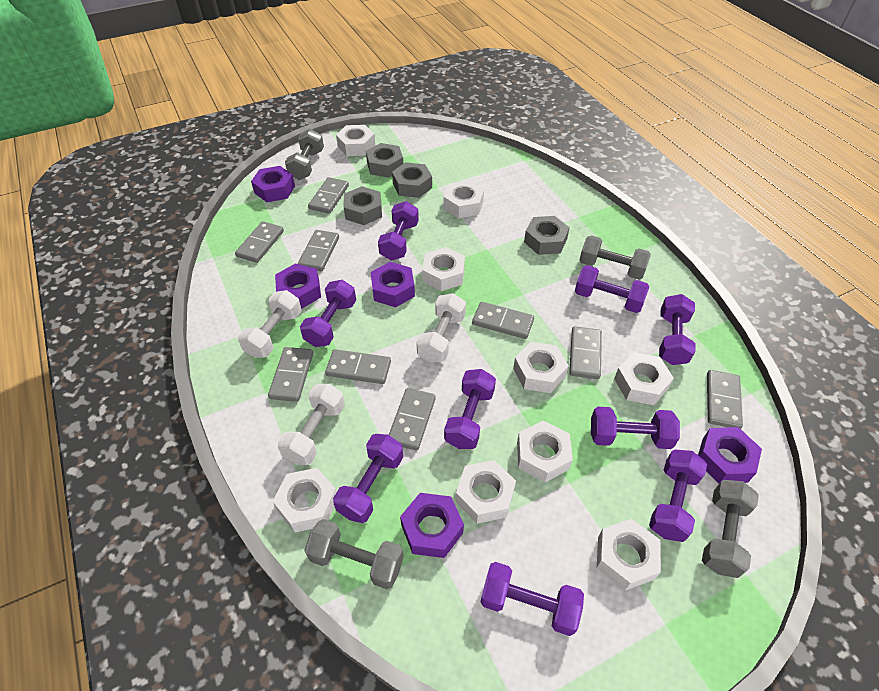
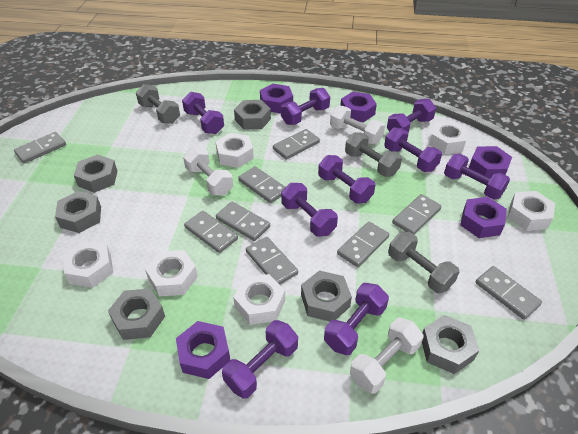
grey dumbbell: [285,129,324,180] [304,519,404,589] [579,235,651,280] [702,480,759,578] = 4 -> [136,84,180,124] [345,132,402,177] [388,232,460,293] = 3
grey nut: [344,186,382,225] [366,143,403,178] [392,162,432,198] [524,216,570,255] = 4 -> [55,191,101,233] [74,155,118,193] [108,288,165,340] [234,100,271,130] [301,270,352,322] [422,315,479,374] = 6
white nut: [273,468,337,532] [336,125,375,156] [422,247,465,291] [444,181,484,218] [456,460,516,524] [513,342,569,393] [517,420,573,482] [597,519,661,590] [614,352,674,405] = 9 -> [63,241,113,288] [145,250,198,297] [215,133,254,168] [233,274,285,325] [429,121,468,154] [508,191,555,231] = 6

